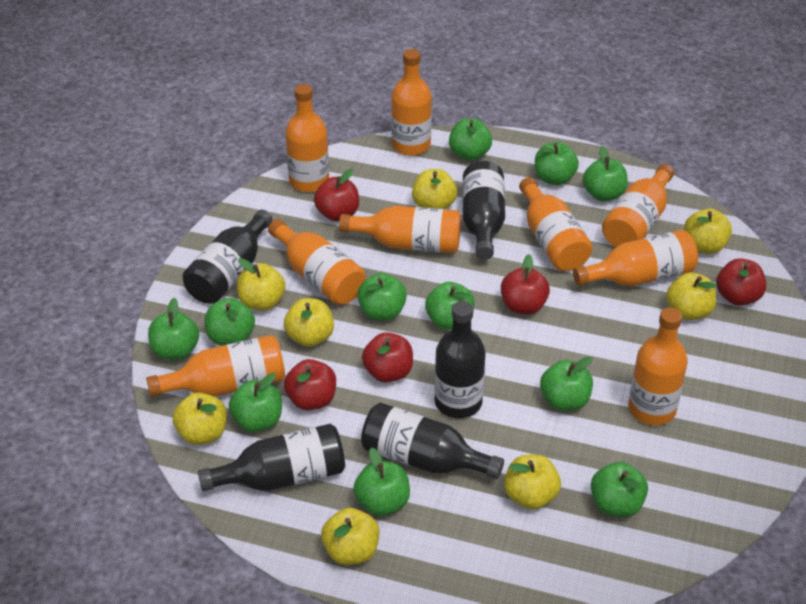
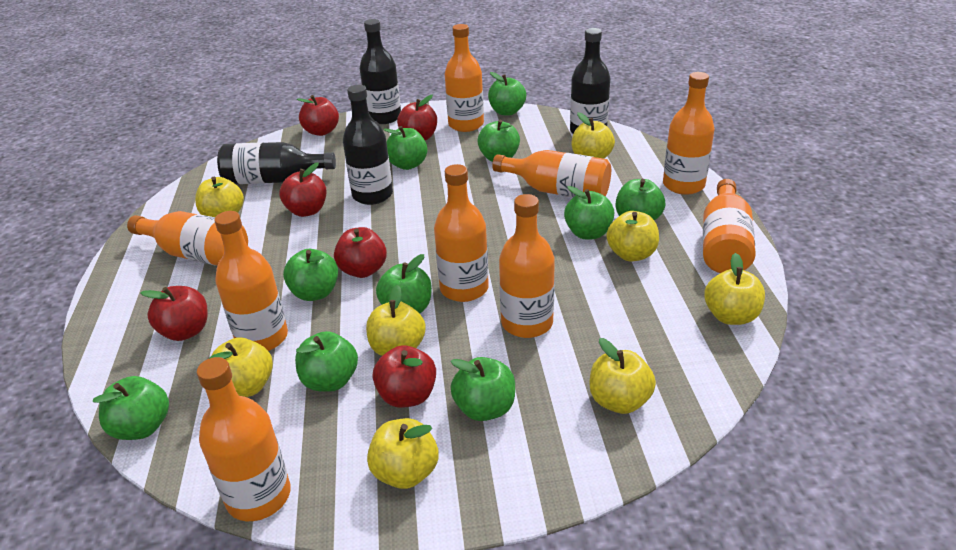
black bottle: [182,210,272,304] [198,424,345,491] [361,402,504,479] [434,301,486,418] [462,161,505,260] = 5 -> [217,142,336,184] [343,85,393,205] [360,19,401,124] [570,28,610,134] = 4
green apple: [148,298,199,360] [205,298,255,346] [229,373,282,432] [353,448,410,516] [357,273,407,321] [425,282,475,330] [449,118,492,161] [535,142,579,185] [540,357,593,411] [583,146,628,201] [591,462,648,517] = 11 -> [93,376,169,440] [283,249,338,301] [295,331,358,392] [376,254,432,313] [383,126,428,170] [450,357,515,421] [477,120,520,162] [488,72,526,116] [564,186,615,239] [616,179,665,221] = 10
red apple: [284,359,336,410] [314,169,359,221] [362,332,413,383] [501,254,550,315] [716,258,766,306] = 5 -> [140,286,208,341] [279,163,326,217] [297,95,339,136] [334,227,387,278] [372,345,436,408] [397,95,437,140] = 6

